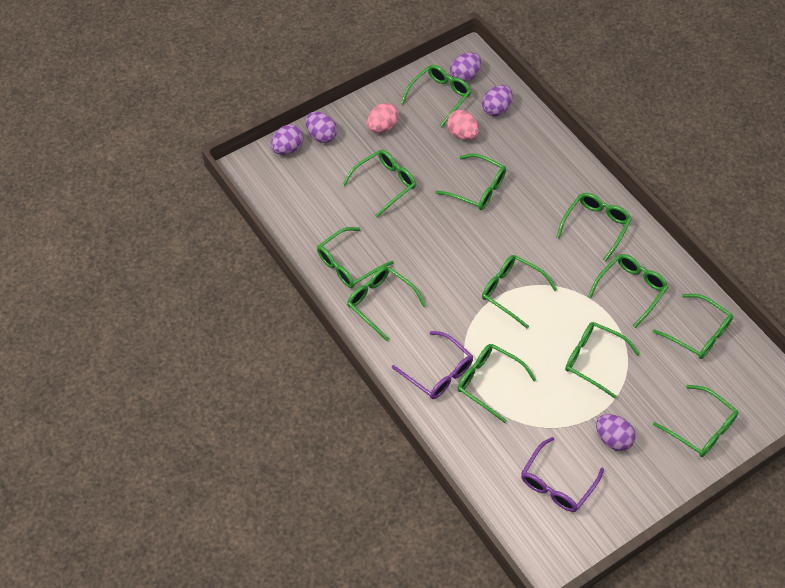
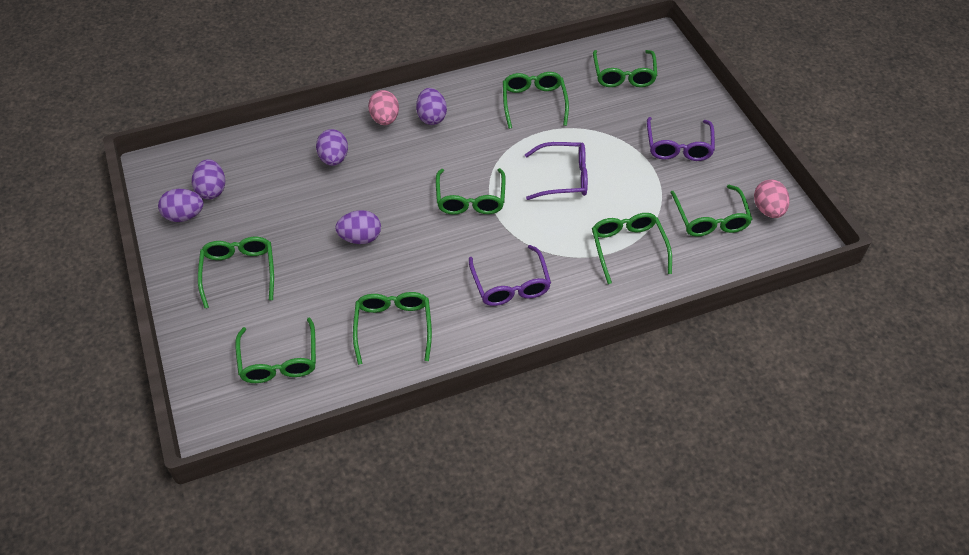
green glasses: [317,227,393,288] [343,150,416,217] [347,266,426,341] [401,65,471,128] [436,154,506,210] [457,344,536,423] [482,255,557,328] [556,193,632,261] [565,322,640,399] [588,254,668,328] [653,294,733,359] [653,385,738,457] = 12 -> [198,237,274,309] [235,317,316,383] [353,292,432,365] [436,168,506,215] [503,72,569,129] [592,213,672,284] [593,50,657,87] [670,185,752,236] = 8
purple glasses: [392,331,473,399] [521,437,604,512] = 2 -> [469,245,551,306] [525,142,588,200] [647,117,715,161] = 3

